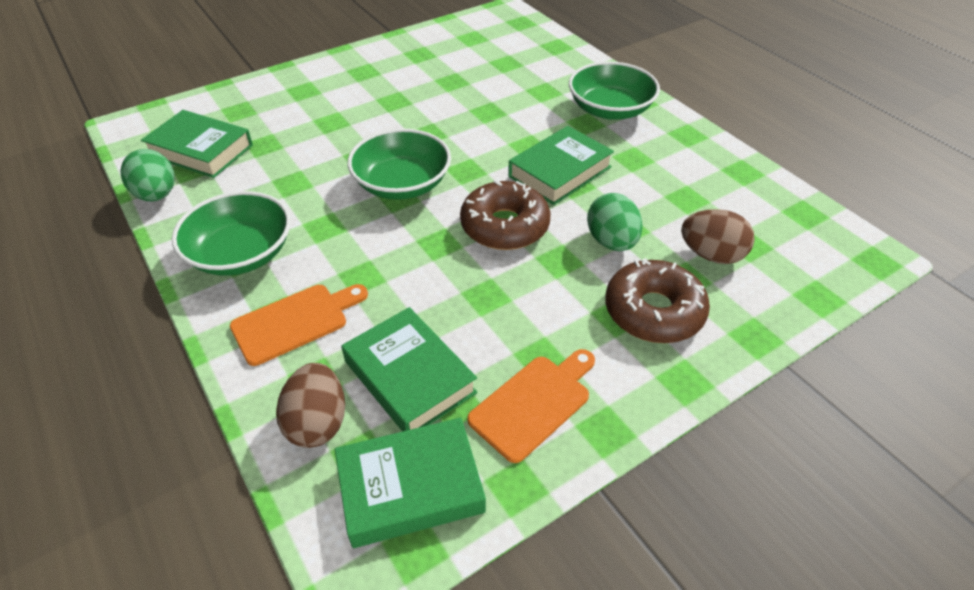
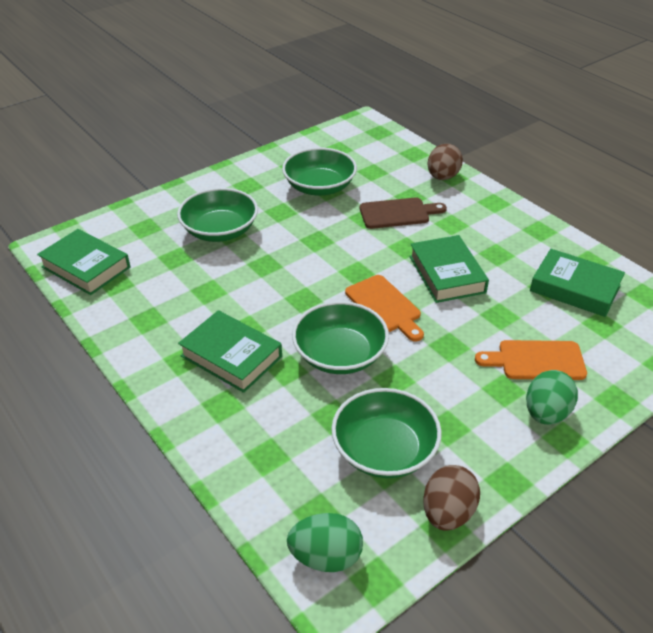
brown cutting board: none = 0 -> [360,198,447,229] = 1
brown donut: [460,180,551,250] [605,258,710,343] = 2 -> none = 0
green bowl: [172,191,291,276] [347,129,451,200] [569,61,660,120] = 3 -> [177,188,258,242] [282,148,357,196] [292,301,389,374] [331,388,442,478] = 4

